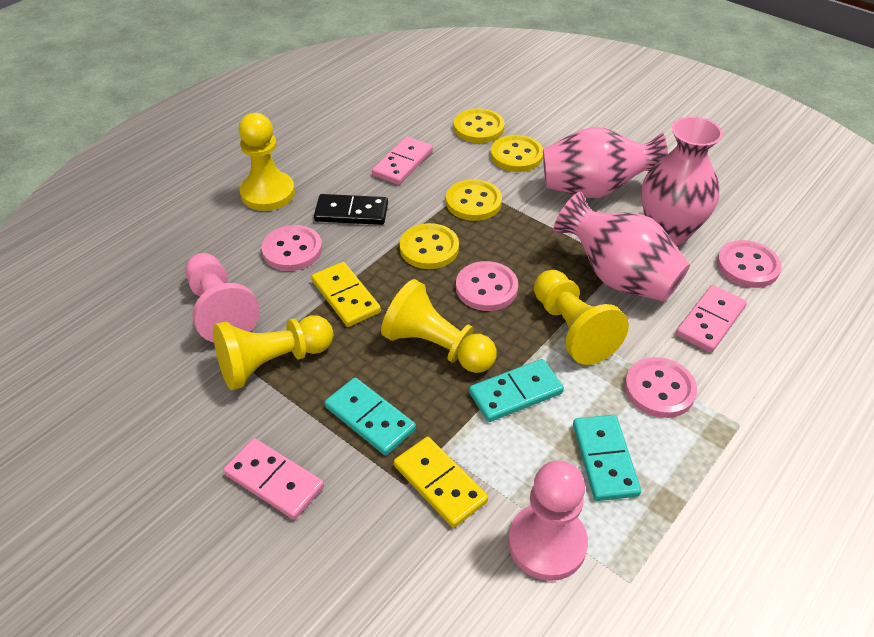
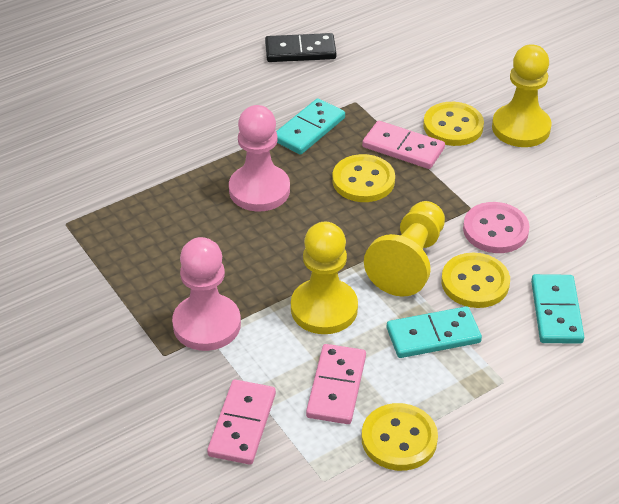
pink button: [261,225,322,271] [456,261,518,311] [625,357,697,418] [717,240,782,288] = 4 -> [463,202,530,253] = 1
pink vase: [543,127,668,198] [553,192,690,302] [641,116,723,245] = 3 -> none = 0
yellow domino: [311,262,381,327] [394,437,488,528] = 2 -> none = 0
yellow pawn: [213,315,333,390] [238,113,295,211] [381,279,497,373] [534,270,629,365] = 4 -> [291,222,358,334] [364,201,445,297] [492,44,551,147] = 3

